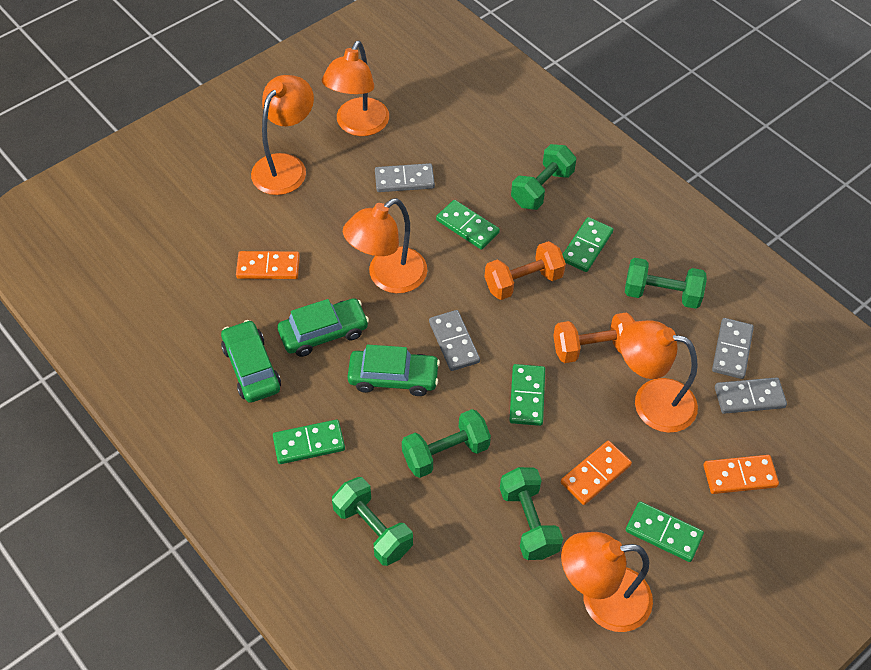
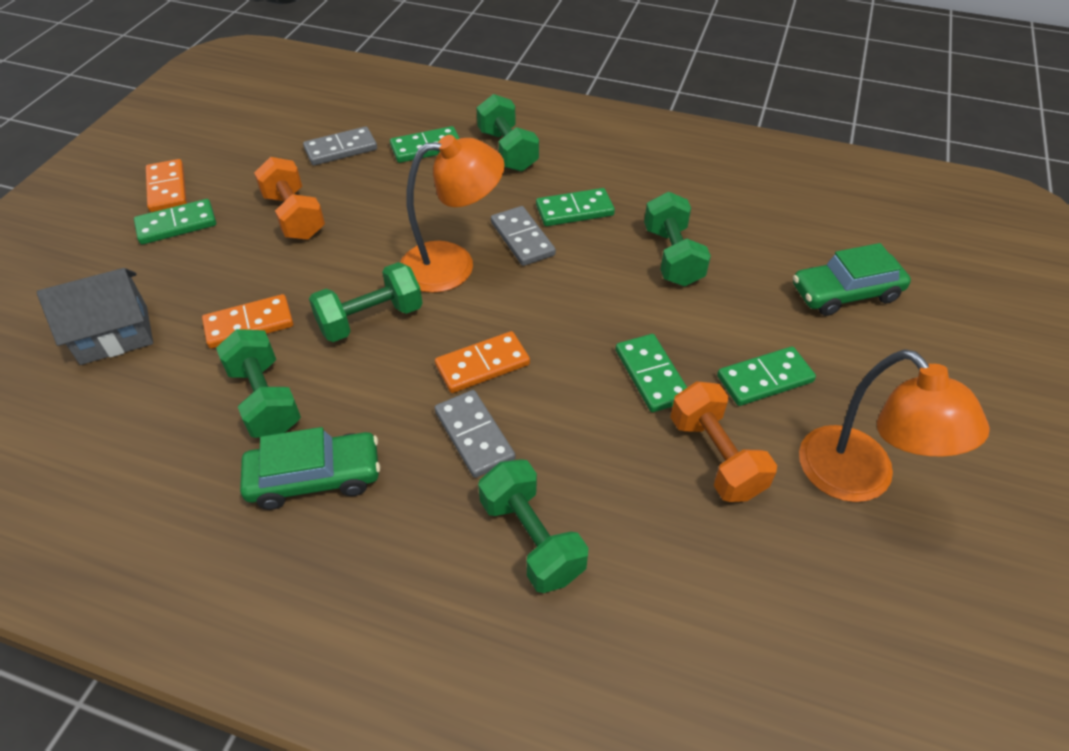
green car: [221,320,281,403] [278,298,369,357] [348,345,440,396] = 3 -> [240,427,380,510] [793,243,911,316] = 2
grey domino: [375,163,435,192] [429,310,480,371] [712,318,754,379] [715,377,787,414] = 4 -> [303,126,377,165] [435,390,515,478] [491,206,556,266] = 3
grey house: none = 0 -> [37,268,153,365] = 1
orange lamp: [251,75,314,195] [322,41,389,136] [343,198,427,293] [561,532,653,632] [619,320,698,433] = 5 -> [400,135,505,293] [799,349,990,502] = 2

